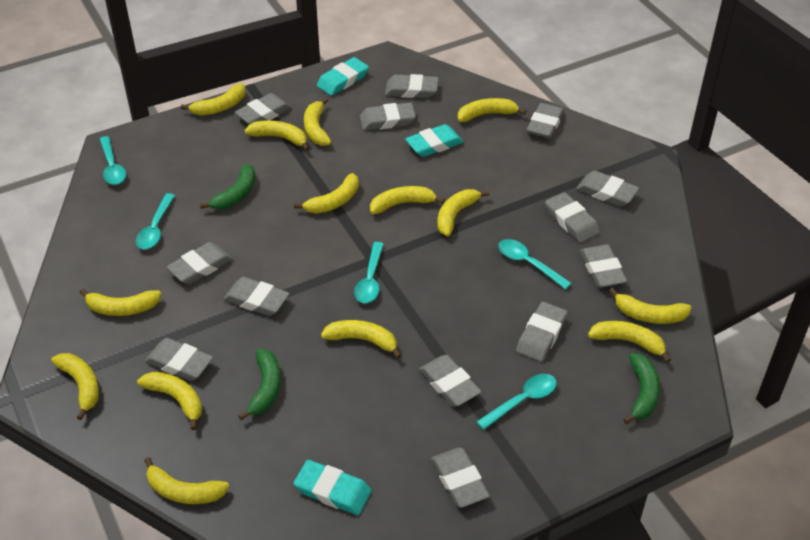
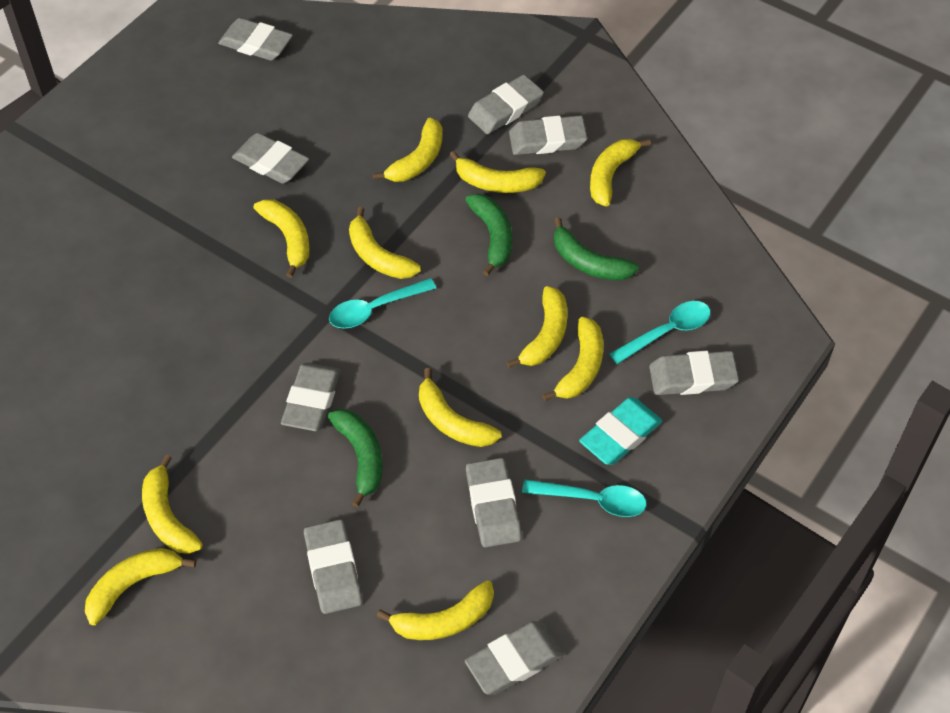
grey eraser: [145,338,213,381] [167,242,233,284] [223,277,290,316] [235,93,291,124] [360,102,416,130] [385,74,439,98] [419,355,482,407] [431,448,490,508] [516,302,568,362] [526,103,564,138] [545,192,600,243] [576,171,639,207] [580,244,627,288] = 13 -> [218,18,293,61] [232,133,309,184] [281,363,341,431] [304,519,362,614] [465,621,564,694] [466,458,522,547] [468,75,544,134] [509,116,587,155] [649,351,739,395] = 9
turquoise eraser: [293,460,372,515] [317,57,369,96] [405,124,463,157] = 3 -> [579,397,662,465] = 1
turquoise spoon: [100,136,126,185] [136,193,175,249] [354,242,384,303] [476,374,557,430] [498,239,572,290] = 5 -> [329,278,436,328] [522,479,647,517] [609,301,710,364] = 3
yellow banana: [51,353,99,420] [80,289,161,316] [137,372,202,430] [144,457,229,504] [181,83,246,115] [244,120,309,151] [294,173,359,214] [304,98,331,146] [321,320,402,359] [370,186,444,214] [437,189,489,236] [458,98,526,122] [588,321,671,363] [609,288,692,324] = 14 -> [85,548,196,625] [142,455,203,554] [254,199,310,278] [349,207,421,279] [373,118,443,182] [377,580,494,640] [419,368,501,447] [450,151,546,193] [506,286,568,368] [542,317,604,401] [590,139,651,207] = 11

